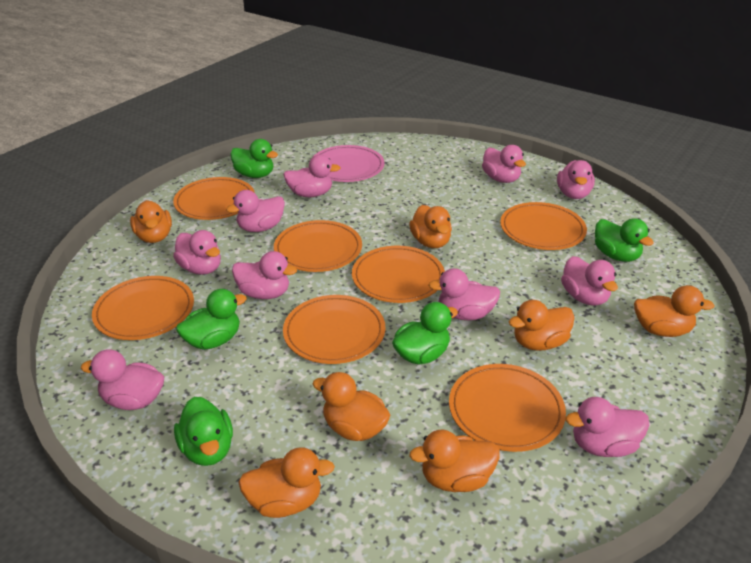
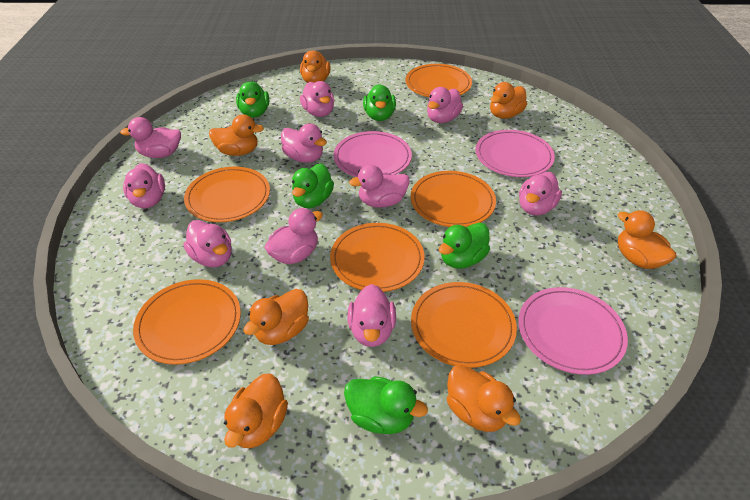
orange plate: [92,276,194,340] [173,177,255,220] [274,220,362,272] [283,295,385,364] [352,246,445,303] [449,364,566,452] [500,202,587,250] = 7 -> [133,279,241,365] [184,167,270,222] [330,223,425,292] [405,64,472,97] [410,171,496,227] [411,282,517,368] = 6
pink plate: [312,145,385,182] = 1 -> [334,131,412,177] [475,130,555,177] [518,287,628,375] = 3

